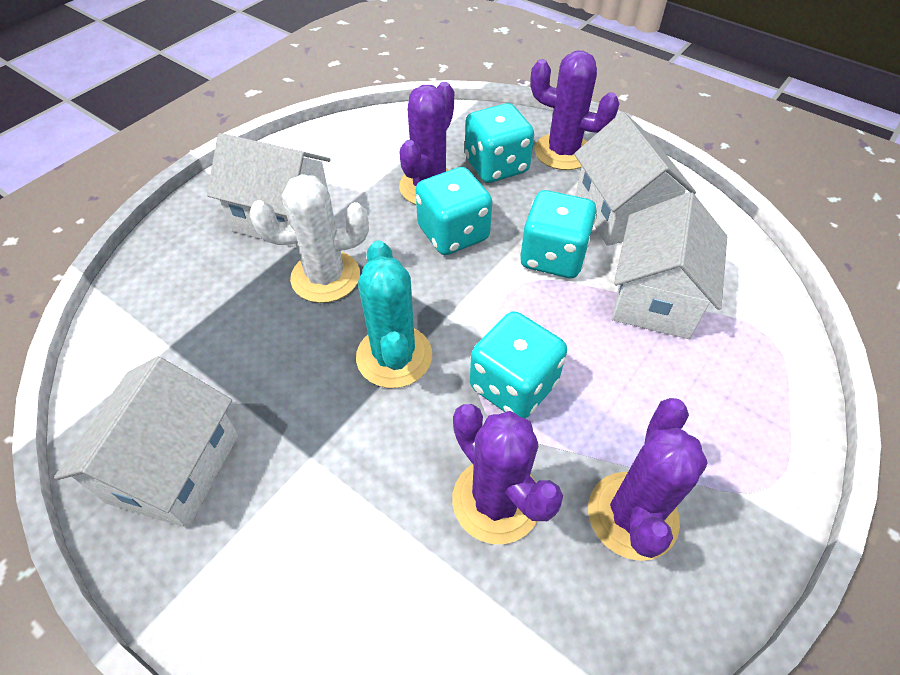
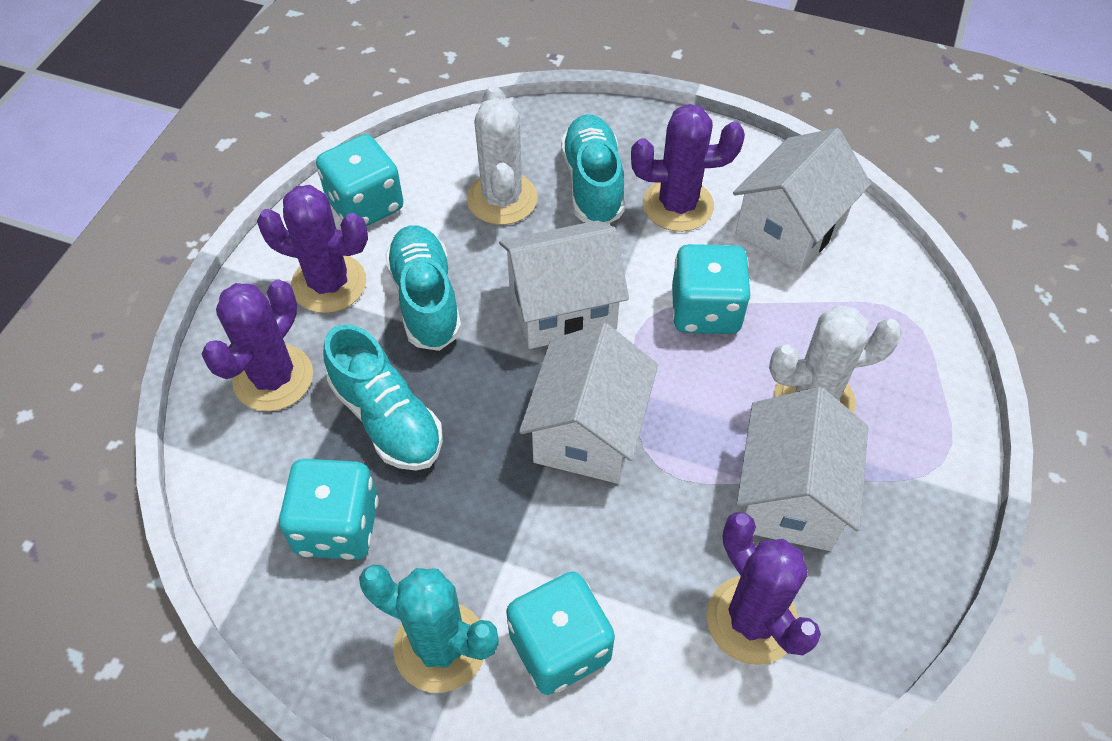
turquoise shoe: none = 0 -> [324,324,443,471] [385,225,462,351] [561,114,625,224] = 3
white cactus: [250,174,369,303] = 1 -> [467,85,537,225] [769,305,903,413] = 2

